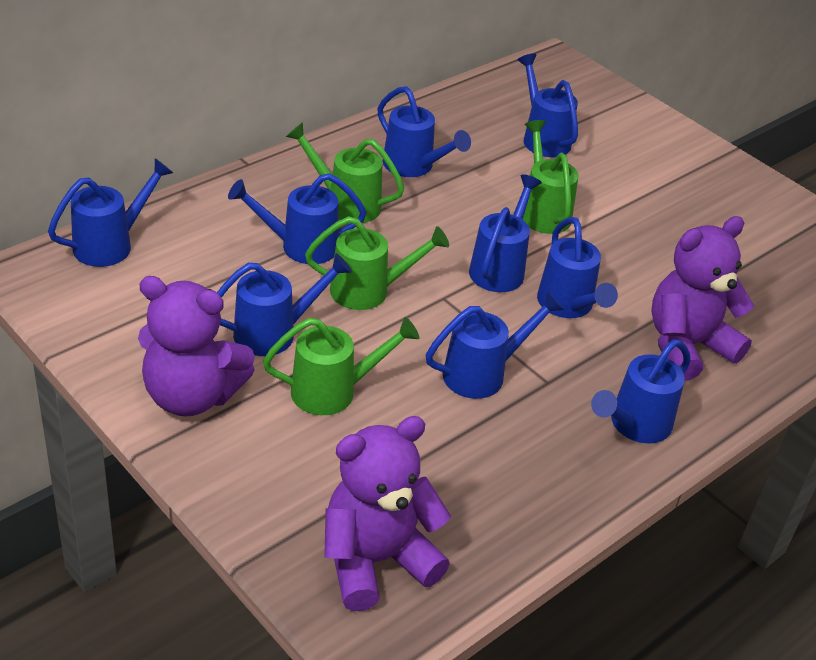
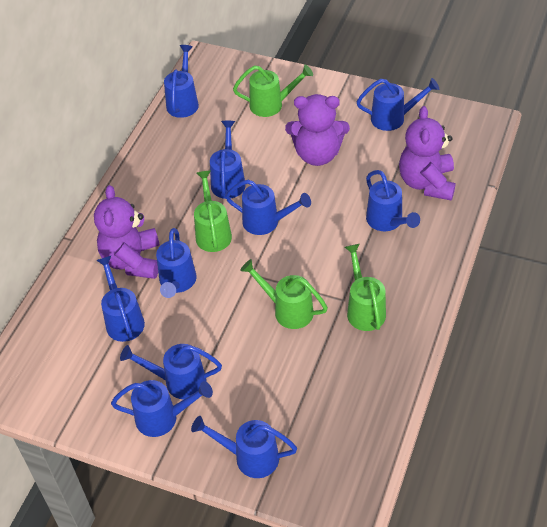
blue watering can: [48,158,173,267] [217,253,352,356] [228,173,366,264] [377,86,471,177] [426,291,564,399] [469,174,542,292] [517,53,578,157] [537,217,618,318] [591,340,691,444] = 9 -> [96,256,145,342] [111,380,213,437] [120,344,222,399] [156,228,197,298] [164,45,199,118] [191,416,297,478] [210,121,246,199] [225,180,311,235] [357,78,439,131] [366,170,420,231] = 10

